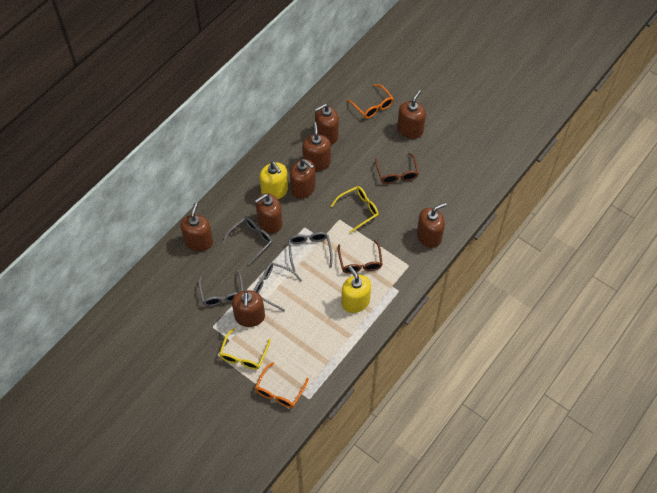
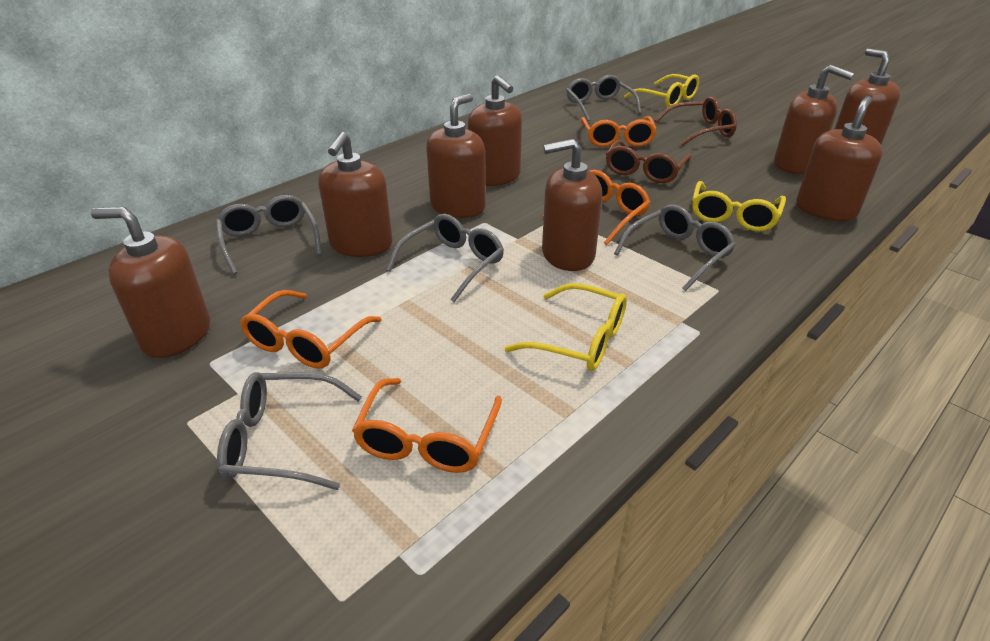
grey glasses: [198,270,243,306] [223,217,272,266] [254,262,302,312] [288,232,333,272] = 4 -> [216,195,322,275] [217,372,362,490] [386,214,504,302] [566,75,641,121] [614,205,736,291] = 5
orange glasses: [255,362,309,408] [347,84,394,119] = 2 -> [240,290,382,368] [352,378,502,473] [542,170,651,245] [581,116,657,147] = 4
yellow glasses: [219,328,271,370] [331,186,379,233] = 2 -> [505,283,627,371] [624,74,699,107] [692,181,786,231] = 3
yellow soap dispenser: [260,162,288,199] [341,266,371,313] = 2 -> none = 0

